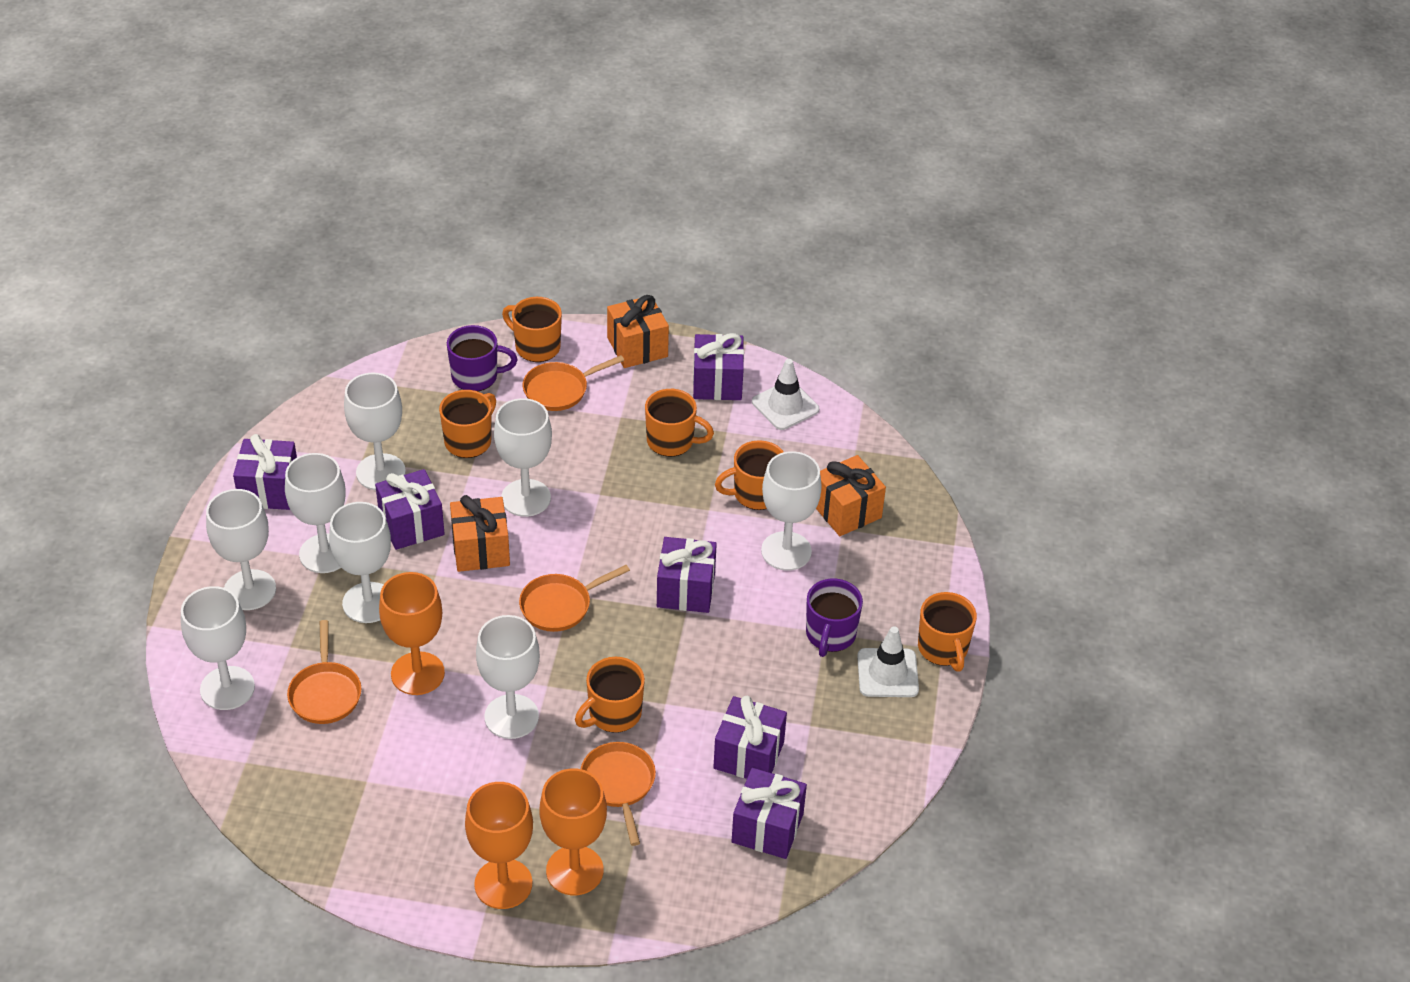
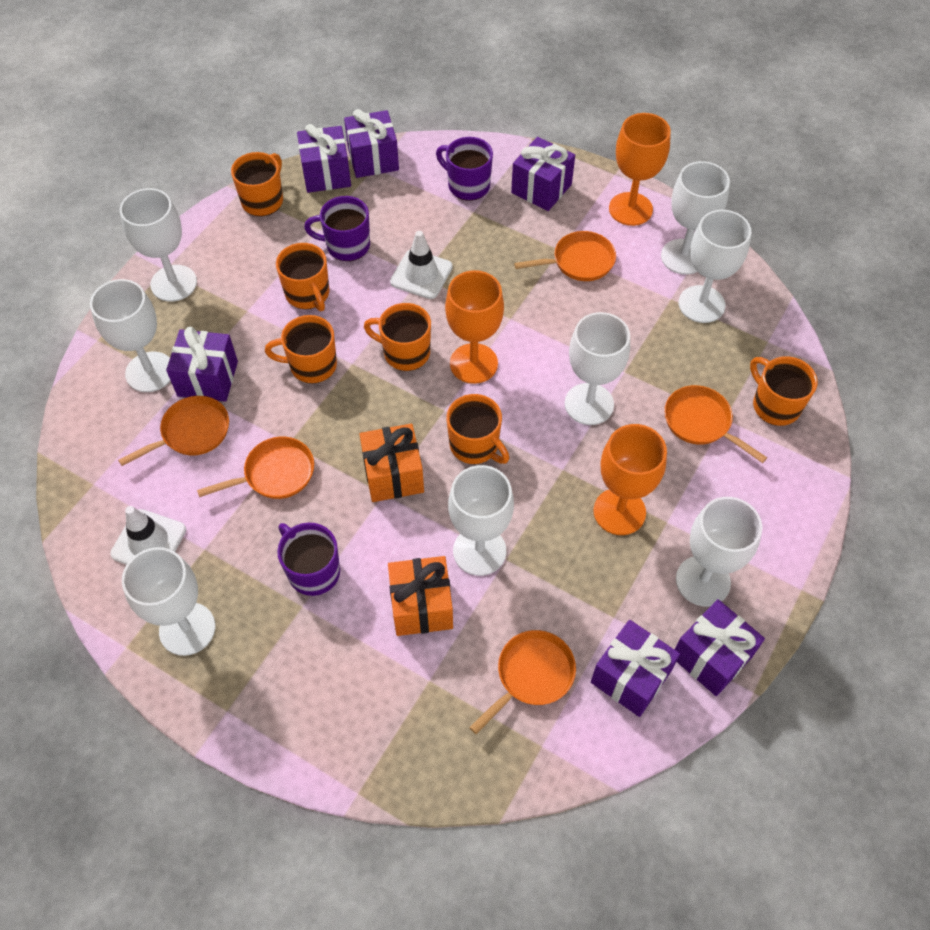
orange gift: [450,495,510,572] [607,295,669,368] [816,455,886,536] = 3 -> [359,424,424,502] [388,556,453,636] = 2
orange pan: [287,620,362,724] [519,565,630,632] [523,355,624,411] [581,742,656,846] = 4 -> [118,396,229,466] [197,437,314,499] [469,630,576,734] [514,231,616,281] [664,385,767,463] = 5
purple mug: [447,325,517,391] [806,578,863,657] = 2 -> [277,523,340,596] [304,196,370,261] [436,137,493,201] = 3

